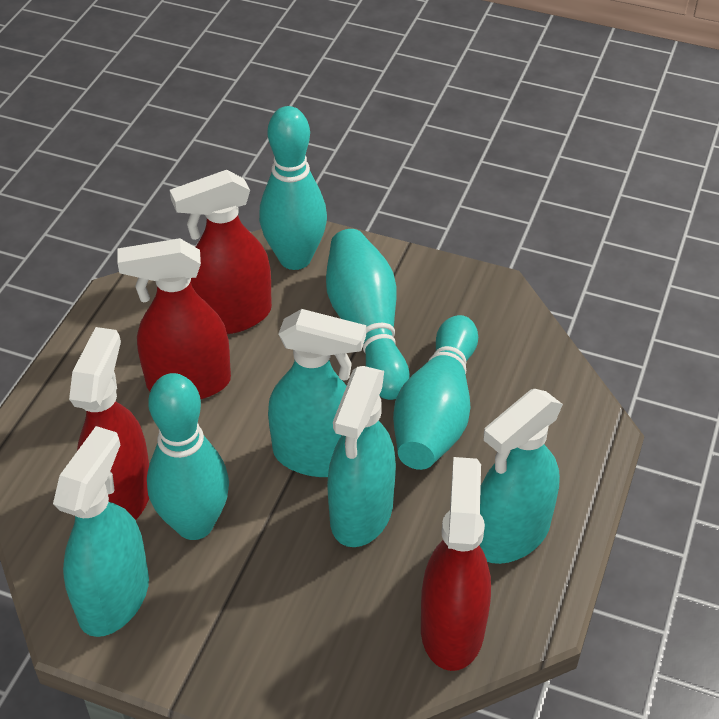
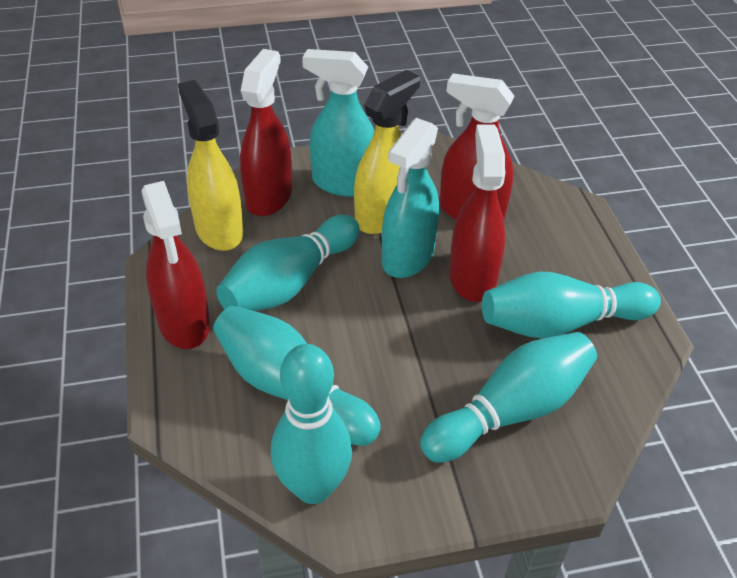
turquoise bowling pin: [147,373,229,540] [259,106,327,270] [326,229,410,400] [393,315,478,470] = 4 -> [213,305,381,446] [216,215,360,311] [271,344,352,504] [420,332,597,462] [482,271,661,338] = 5
turquoise spray bottle: [53,426,149,637] [268,309,366,477] [327,366,396,547] [479,389,563,564] = 4 -> [302,49,374,197] [382,118,439,278] = 2
yellow spray bottle: none = 0 -> [178,80,243,251] [354,70,420,234] = 2

